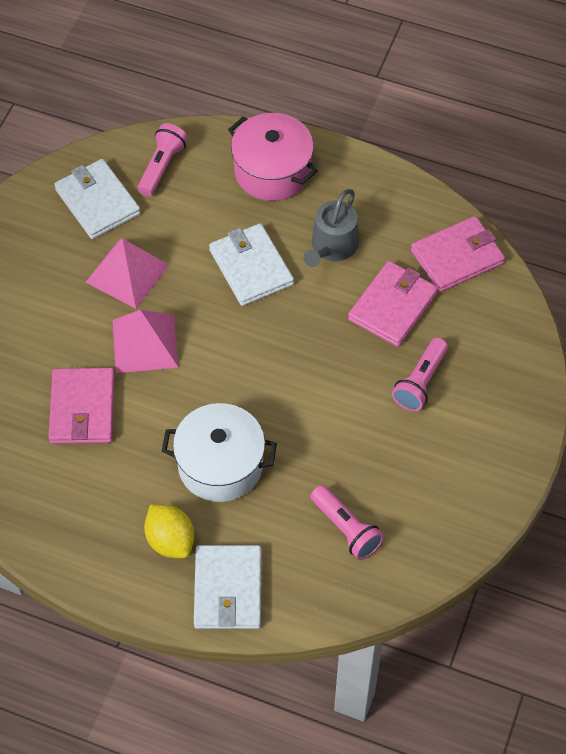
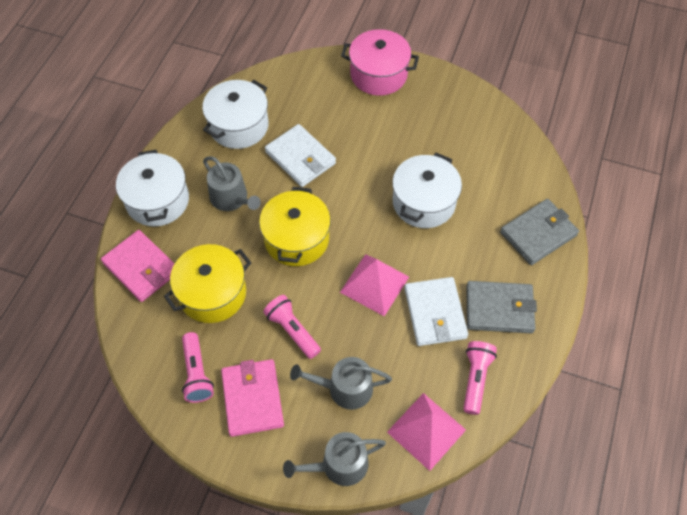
grey wallet: none = 0 -> [466,281,537,333] [500,199,579,265] = 2
grey watering can: [303,189,359,267] = 1 -> [203,156,261,211] [283,432,386,486] [290,357,392,410] = 3
pink wallet: [49,368,115,444] [348,261,438,347] [411,216,505,292] = 3 -> [101,230,174,302] [221,359,284,437] = 2
white pot: [162,403,277,502] = 1 -> [116,150,189,227] [202,80,269,149] [392,153,462,228] = 3
white wallet: [54,159,141,239] [194,545,261,629] [209,223,294,306] = 3 -> [265,124,336,187] [405,277,468,346] = 2
yellow lemon: [144,504,194,558] = 1 -> none = 0
yellow pot: none = 0 -> [164,244,251,323] [259,187,331,266] = 2

